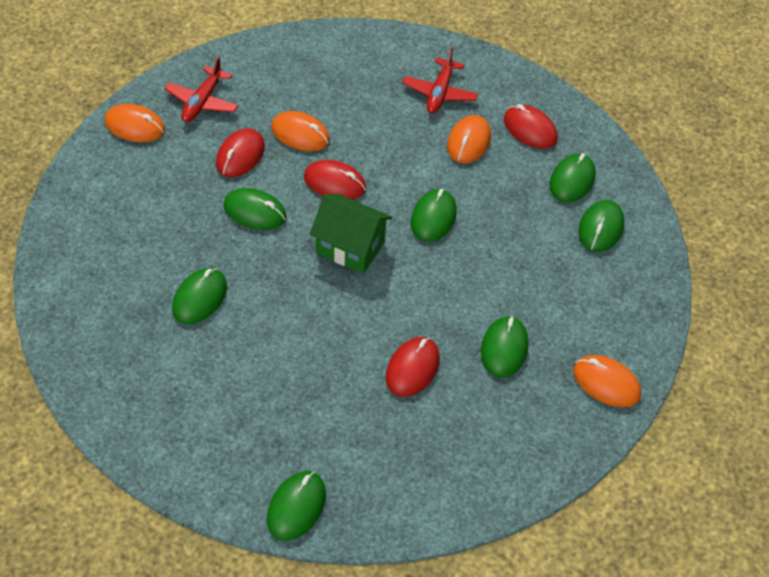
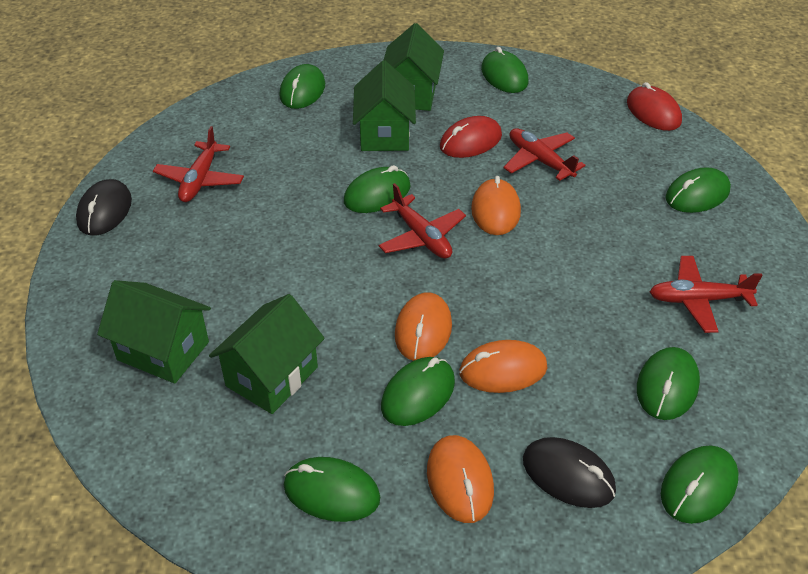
black mouse: none = 0 -> [76,179,132,236] [523,437,616,508] = 2
green house: [310,194,392,274] = 1 -> [97,280,211,384] [209,294,325,414] [353,61,416,151] [383,23,444,111] = 4
green mouse: [172,268,227,324] [224,188,287,230] [267,471,326,541] [411,189,457,242] [481,316,529,378] [549,153,596,203] [578,200,624,252] = 7 -> [279,64,325,109] [284,457,380,522] [344,165,411,213] [381,357,455,426] [481,47,528,93] [637,347,700,420] [661,445,739,524] [665,167,731,213] = 8
red mouse: [216,128,265,177] [304,160,366,199] [386,337,440,397] [504,104,558,149] = 4 -> [440,116,502,158] [627,82,682,131] = 2
red plane: [165,56,238,122] [402,47,478,113] = 2 -> [153,126,244,202] [379,183,466,259] [503,128,585,181] [650,256,763,333] = 4

